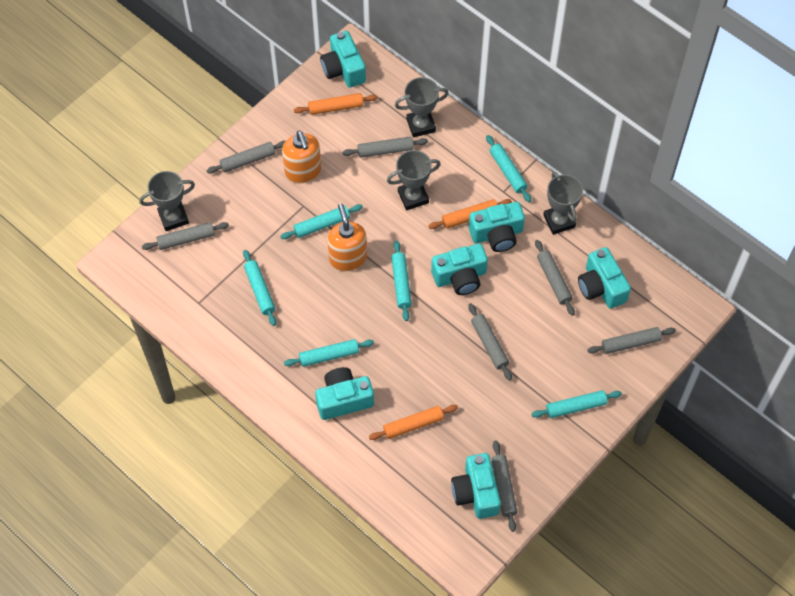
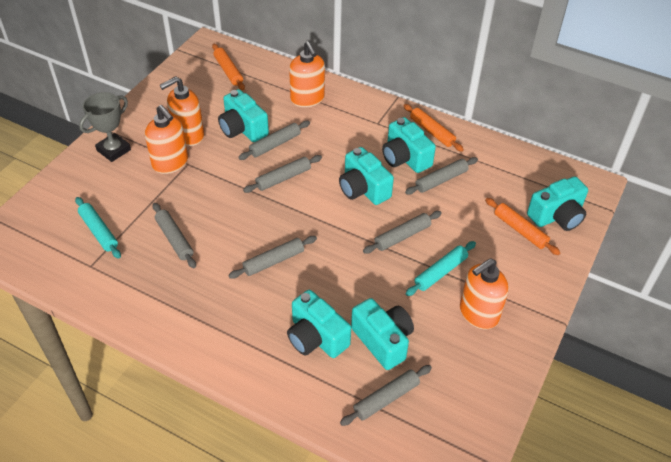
grey trophy: [139,171,195,231] [387,150,441,210] [395,77,449,137] [543,172,583,235] = 4 -> [79,92,131,162] = 1
orange soap dispenser: [282,131,321,183] [327,204,367,271] = 2 -> [145,105,188,174] [160,76,204,146] [289,41,325,107] [460,258,509,330] = 4
turquoise rolling pin: [243,250,276,326] [280,204,363,239] [284,339,374,367] [391,241,412,321] [486,135,531,202] [531,390,622,418] = 6 -> [75,197,121,259] [406,241,476,296] = 2

